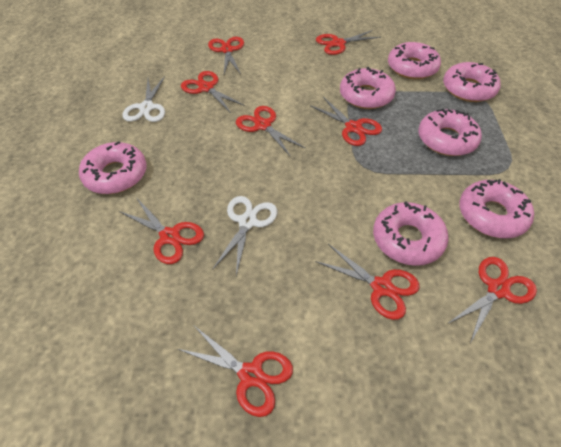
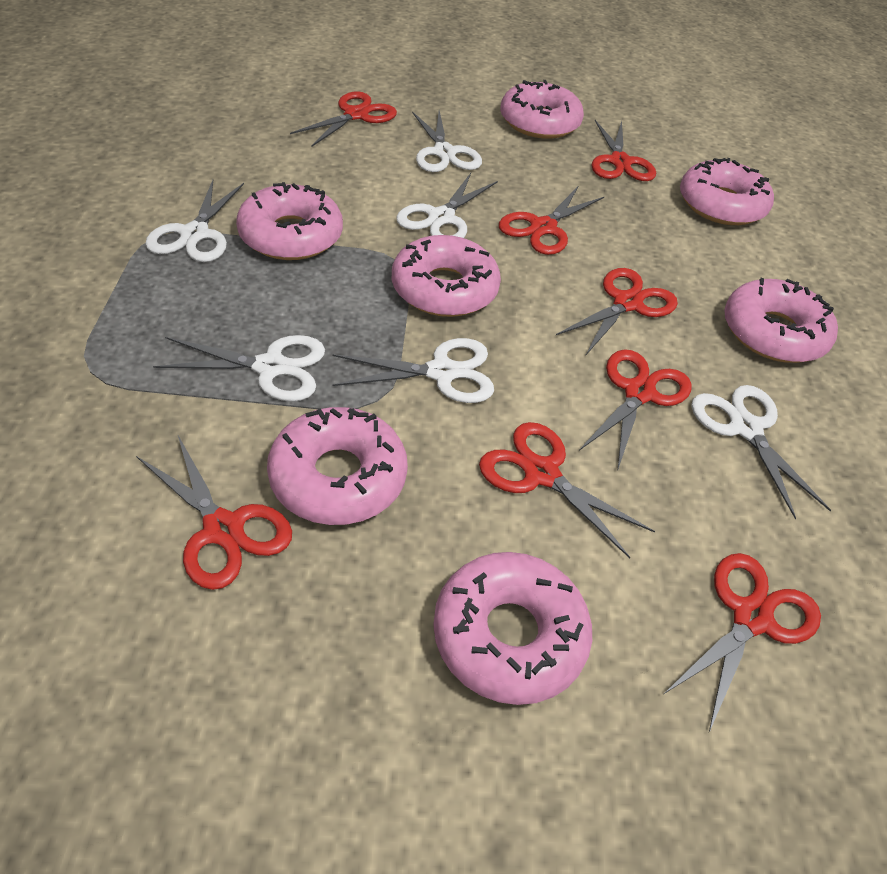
red scissors: [119,197,204,264] [178,326,293,417] [181,71,245,113] [208,37,244,74] [236,106,306,156] [310,97,382,146] [315,244,420,320] [316,30,381,55] [447,257,537,343] = 9 -> [136,436,292,590] [290,91,397,147] [479,422,655,558] [499,187,604,255] [556,268,678,356] [579,349,691,469] [592,120,656,181] [664,553,821,732] = 8
white scissors: [122,76,165,122] [212,196,277,276] = 2 -> [145,180,244,262] [153,335,325,402] [332,338,494,403] [396,173,498,238] [412,111,482,172] [691,385,831,519] = 6

